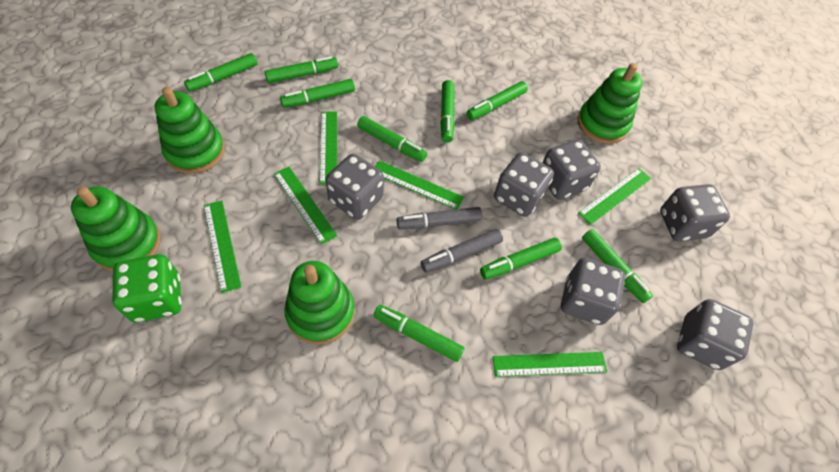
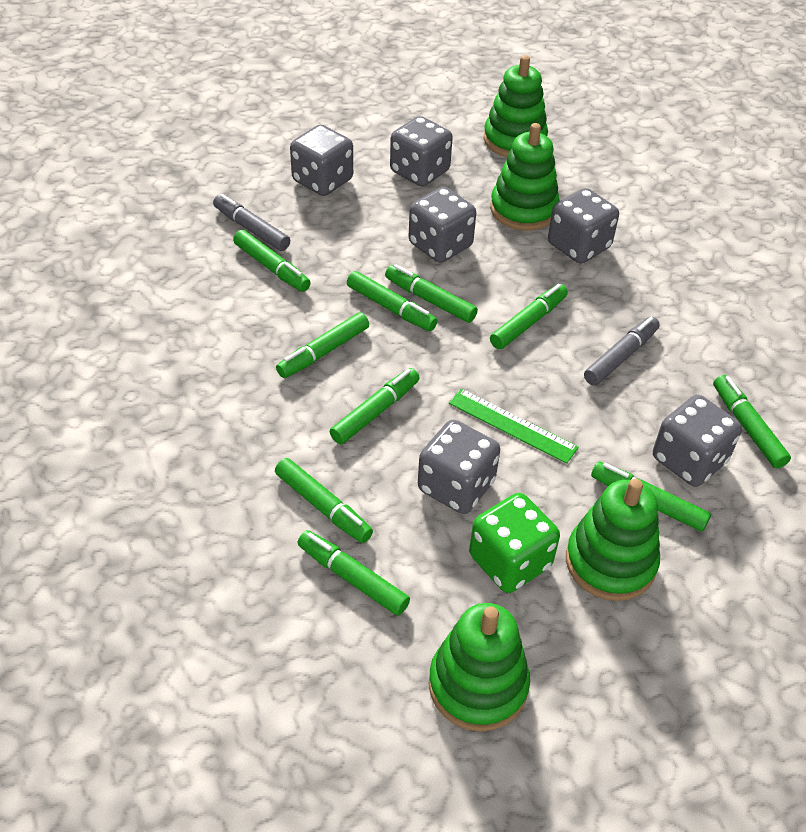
green marker: [184,53,258,91] [265,56,338,83] [280,79,355,108] [357,116,427,162] [373,305,464,362] [440,80,455,142] [466,81,528,120] [480,238,562,280] [582,229,653,303] = 9 -> [233,230,311,292] [275,458,373,543] [276,312,369,378] [298,530,410,616] [330,368,420,444] [347,271,437,331] [385,264,478,323] [490,284,568,349] [591,461,711,532] [713,375,791,468] = 10
green ruler: [204,201,241,293] [274,167,337,245] [320,111,337,184] [375,160,464,209] [493,352,607,377] [578,168,651,225] = 6 -> [449,388,579,464] = 1

